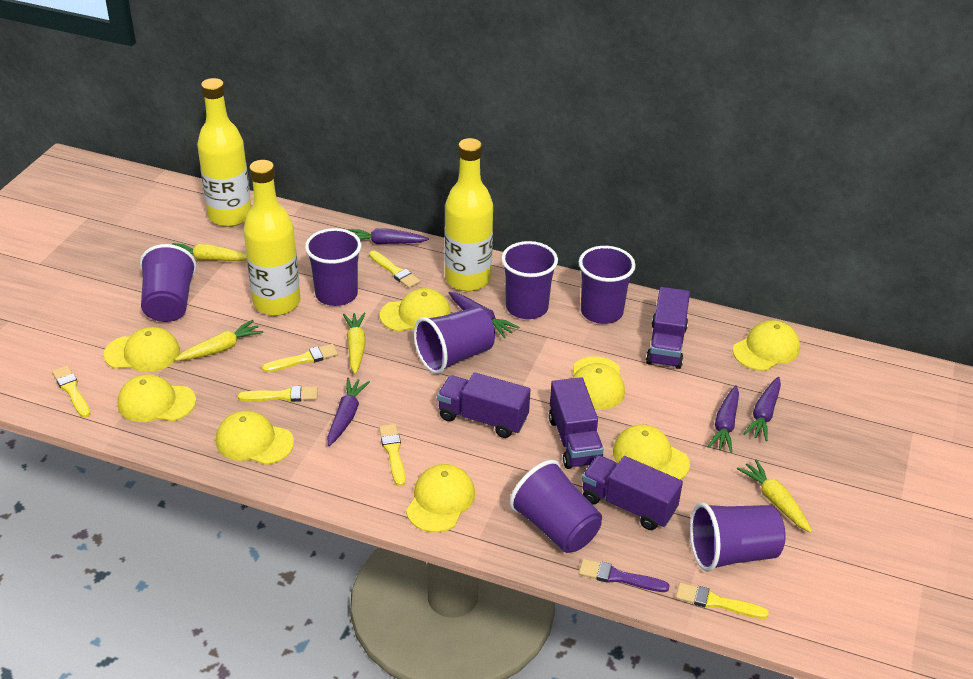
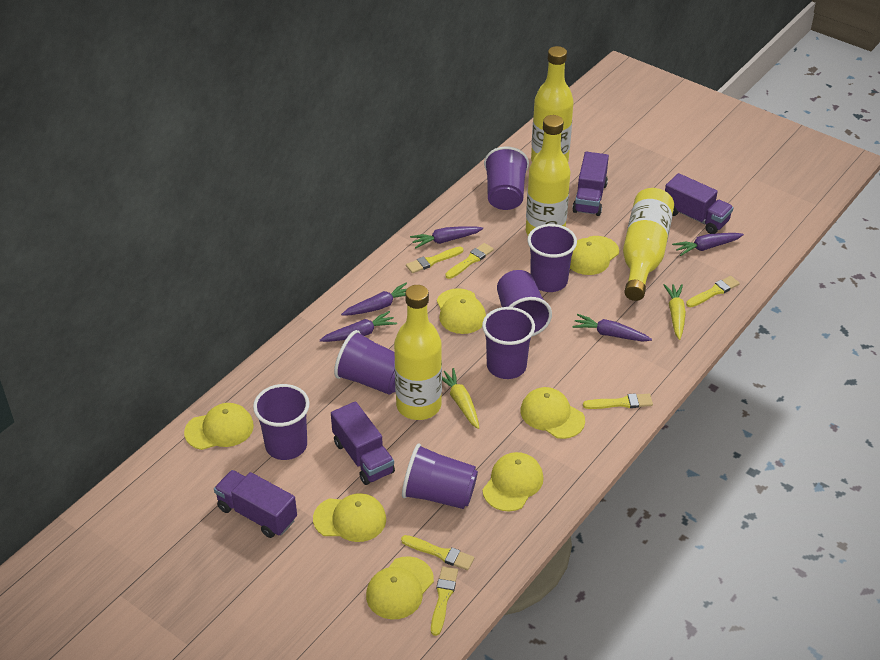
purple brush: [579,559,670,592] = 1 -> none = 0
yellow bottle: [197,78,251,227] [243,160,300,316] [445,138,493,291] = 3 -> [394,285,442,420] [526,115,570,235] [531,46,574,161] [623,188,674,301] = 4
yellow cap: [104,327,180,372] [118,374,196,422] [216,411,294,465] [380,288,451,332] [406,464,475,532] [572,356,625,410] [613,424,690,480] [733,320,800,371] = 8 -> [184,403,254,450] [313,493,386,542] [366,556,434,619] [437,288,486,334] [482,452,543,511] [521,387,585,439] [570,236,619,275] = 7
yellow carrot: [172,243,247,261] [175,320,263,361] [343,313,366,374] [737,459,812,533] = 4 -> [442,368,479,429] [663,284,686,340] = 2

